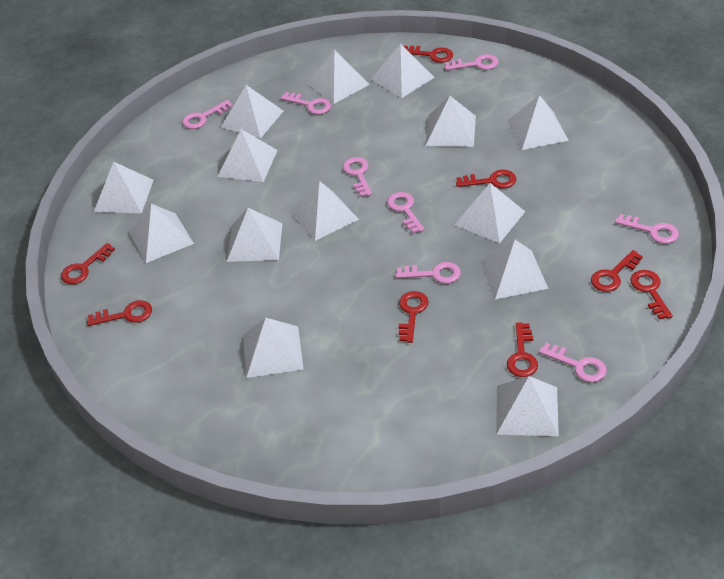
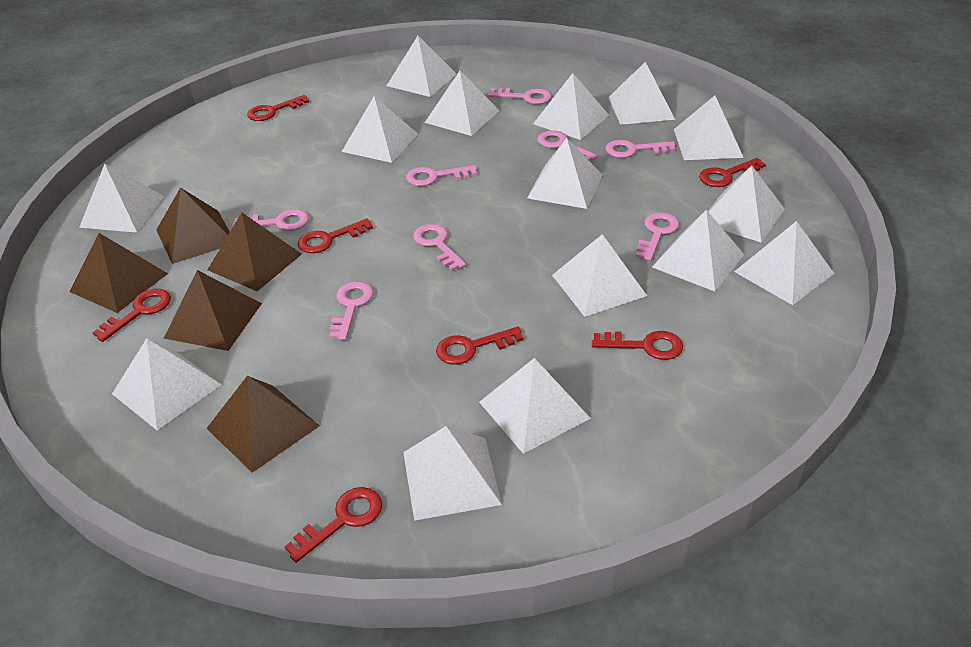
brown pyramid: none = 0 -> [69,233,168,313] [156,187,230,264] [164,270,262,351] [206,376,319,473] [208,213,302,291] = 5
red key: [61,243,115,284] [87,300,152,326] [399,291,428,343] [404,46,453,63] [456,170,516,188] [507,322,538,377] [591,250,643,292] [630,270,673,320] = 8 -> [92,289,171,342] [247,95,309,121] [284,487,382,563] [298,218,373,253] [436,327,524,365] [592,331,683,360] [699,158,766,187] = 7
white pyramid: [94,162,154,213] [129,204,194,263] [217,129,278,182] [221,85,283,139] [227,208,283,262] [243,318,303,378] [290,181,359,241] [307,50,370,104] [371,44,435,98] [425,96,476,147] [454,183,525,243] [480,239,548,299] [496,376,559,436] [507,95,569,150] = 14 -> [79,164,164,233] [112,338,222,430] [342,96,418,163] [387,36,457,97] [403,426,502,521] [425,71,500,136] [479,358,591,454] [527,138,603,209] [533,73,609,140] [552,234,647,317] [608,62,675,125] [652,210,744,291] [674,95,744,160] [708,166,785,243] [734,221,834,305] = 15

